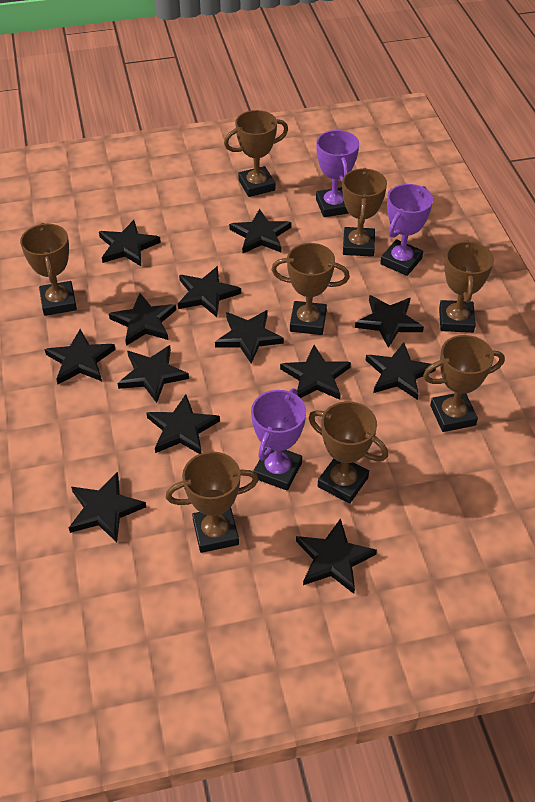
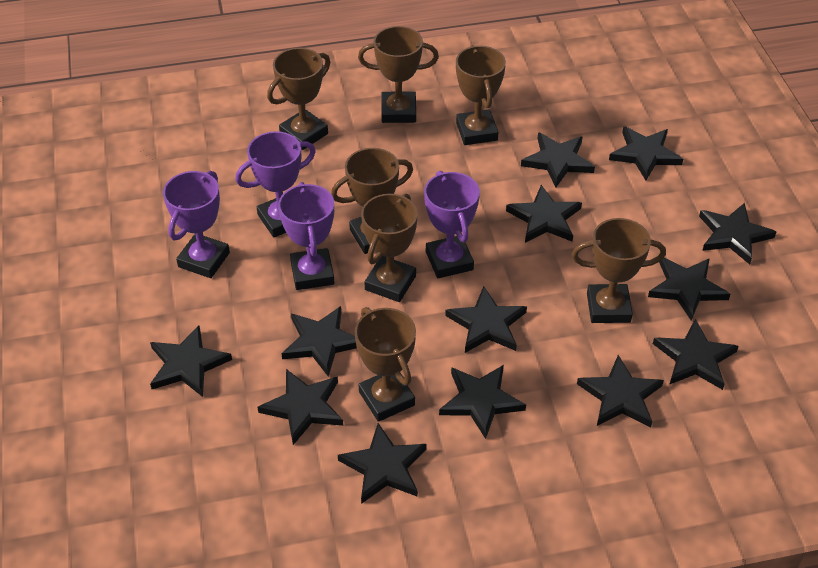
brown trophy: [20,223,77,316] [166,451,259,553] [224,110,288,197] [271,243,350,335] [309,401,388,504] [342,168,387,257] [423,335,505,432] [439,240,494,333] = 8 -> [267,48,331,150] [331,148,413,254] [354,307,416,422] [358,26,439,123] [361,193,418,302] [456,45,506,145] [572,218,666,323] = 7
purple trophy: [251,388,306,491] [316,130,359,217] [380,184,433,276] = 3 -> [163,171,230,278] [235,131,316,237] [278,182,334,290] [424,171,480,278] = 4

